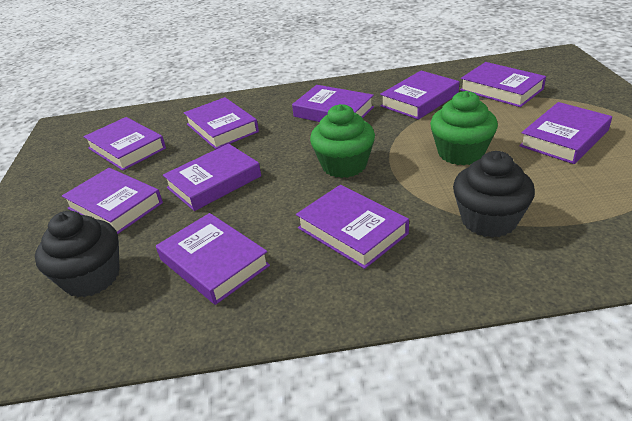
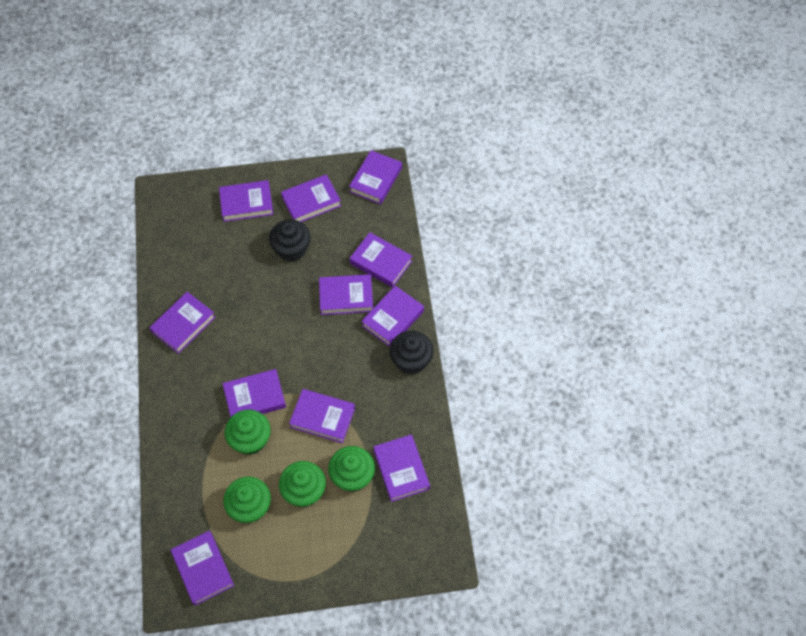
green cupcake: [310,104,375,178] [430,91,498,165] = 2 -> [223,477,271,523] [225,410,271,455] [279,461,326,507] [328,446,375,492] = 4
purple book: [62,168,163,234] [84,117,166,171] [156,213,270,305] [163,144,261,211] [184,97,259,149] [292,85,374,122] [296,185,409,269] [380,71,459,120] [460,62,546,107] [519,102,612,164] = 10 -> [150,292,216,354] [171,531,234,605] [219,180,273,222] [223,369,286,417] [281,174,341,222] [289,389,355,443] [319,274,373,315] [349,150,402,205] [350,232,412,288] [361,286,424,347] [374,435,430,502] = 11

